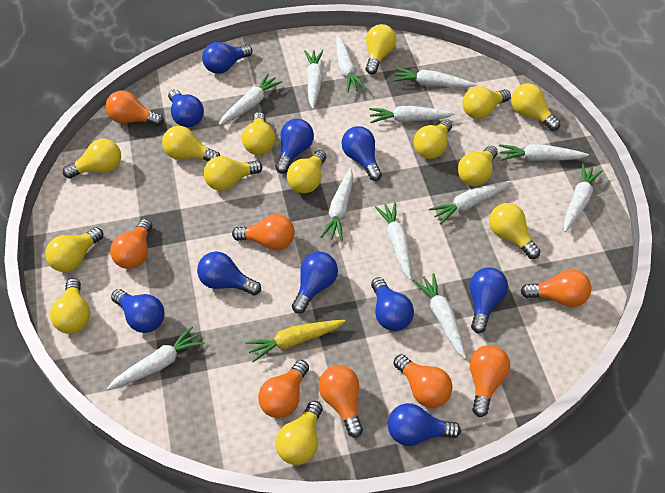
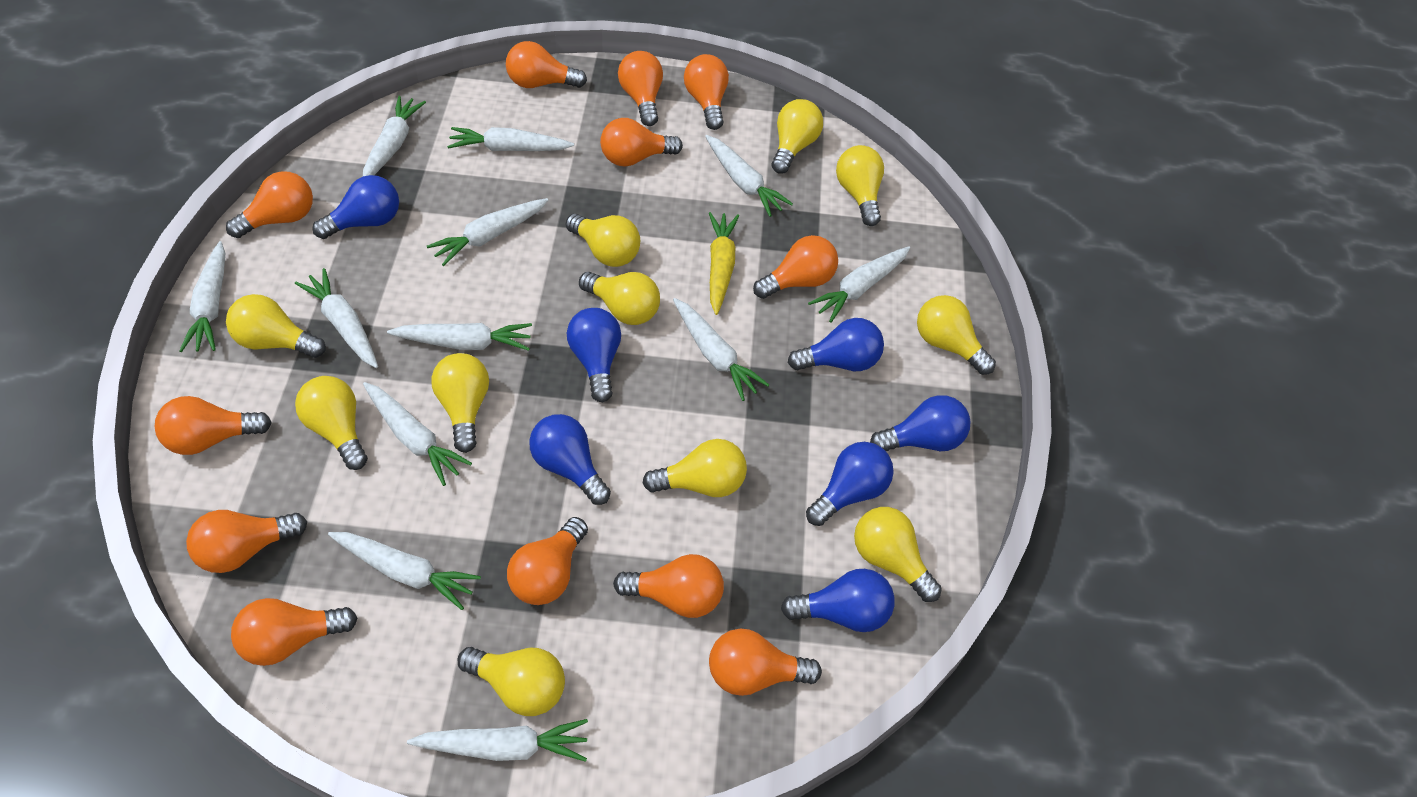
blue light bulb: [111,289,165,333] [168,89,204,128] [197,251,261,295] [202,42,253,74] [275,119,314,173] [292,252,338,314] [341,126,382,181] [371,277,414,331] [388,403,461,446] [470,267,508,333] = 10 -> [313,175,399,239] [529,414,611,505] [567,308,621,402] [781,569,895,632] [788,318,884,371] [806,442,894,526] [870,395,970,451] = 7
orange light bulb: [106,91,164,126] [110,219,152,269] [232,214,295,250] [258,360,309,418] [319,365,363,438] [394,354,452,408] [470,345,510,417] [520,269,591,307] = 8 -> [154,396,272,455] [186,510,307,573] [226,171,313,238] [231,598,357,666] [506,41,587,88] [507,517,588,605] [600,118,683,166] [613,554,724,618] [618,51,663,126] [684,54,729,130] [709,629,822,696] [753,235,838,299] = 12
yellow light bulb: [46,227,103,272] [50,278,90,334] [63,139,121,179] [162,126,220,161] [204,156,262,191] [242,112,275,155] [275,401,323,465] [287,150,326,193] [366,24,397,75] [414,119,452,159] [458,146,498,186] [462,86,511,119] [489,203,540,259] [511,83,560,131] = 14 -> [226,294,326,358] [295,376,368,470] [432,353,489,453] [458,647,565,716] [566,214,640,267] [579,272,660,325] [642,439,747,497] [772,99,823,174] [836,145,884,226] [854,507,942,602] [917,295,996,375] = 11

